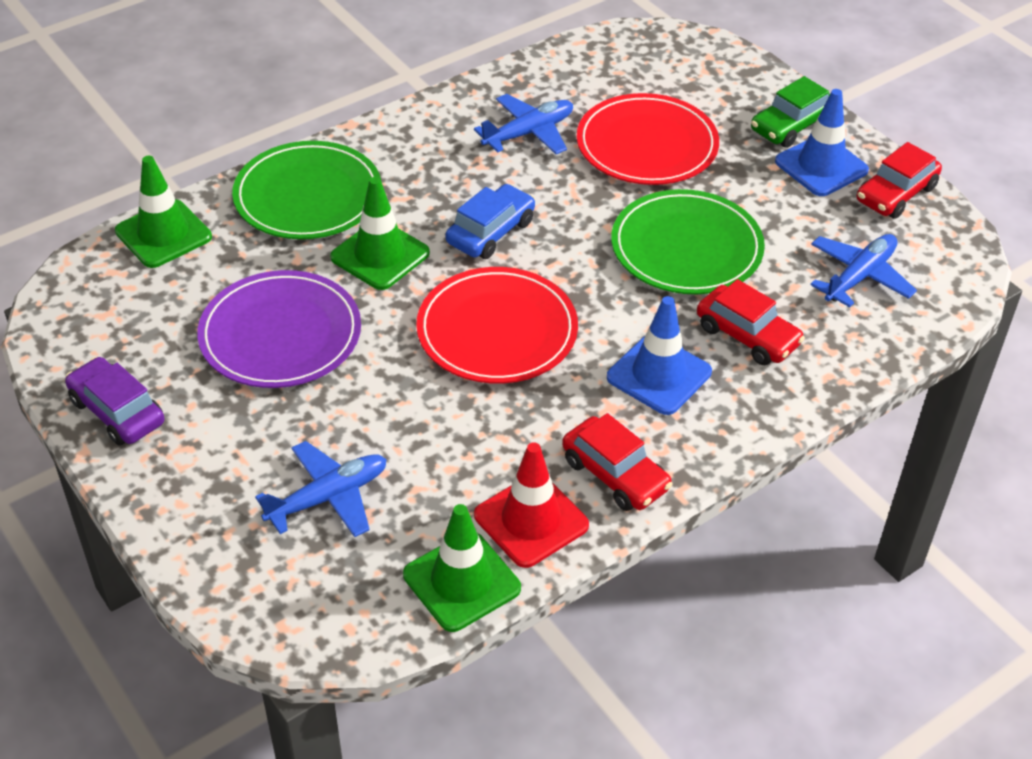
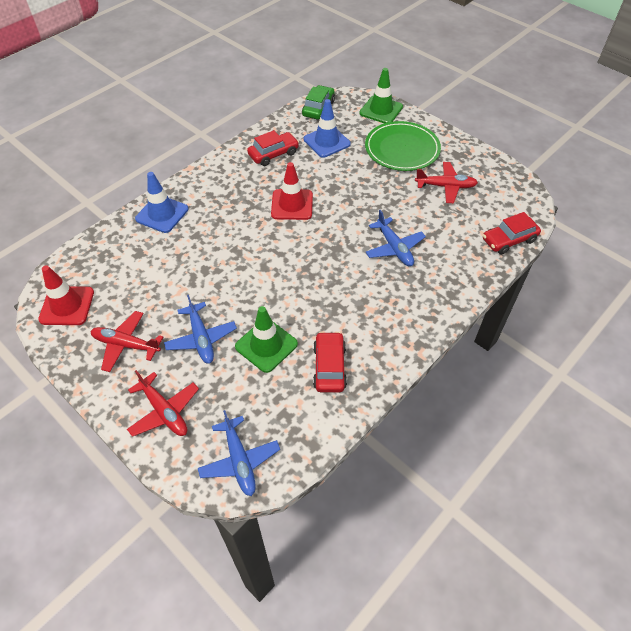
blue car: [446,184,535,259] = 1 -> none = 0
green plate: [232,141,381,239] [611,189,765,294] = 2 -> [365,121,441,171] = 1
green traffic cone: [115,156,212,268] [330,177,430,290] [403,504,521,632] = 3 -> [235,306,298,373] [360,68,403,123] = 2
purple car: [65,357,164,446] = 1 -> none = 0
purple plate: [197,270,361,388] = 1 -> none = 0
red plane: none = 0 -> [90,311,163,372] [127,370,199,437] [415,162,478,203] = 3
red plate: [416,267,578,384] [577,93,719,185] = 2 -> none = 0
red traffic cone: [474,442,589,568] = 1 -> [38,265,94,325] [271,162,313,220] = 2

